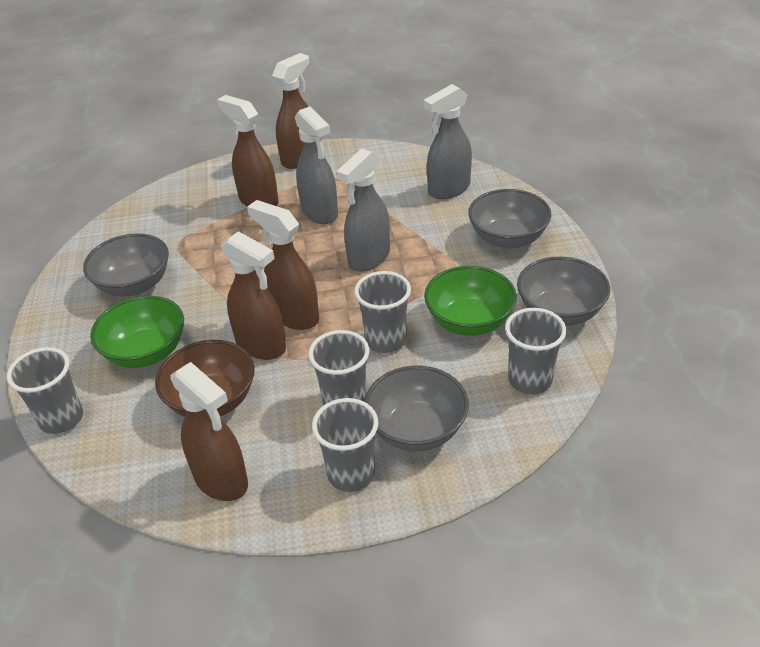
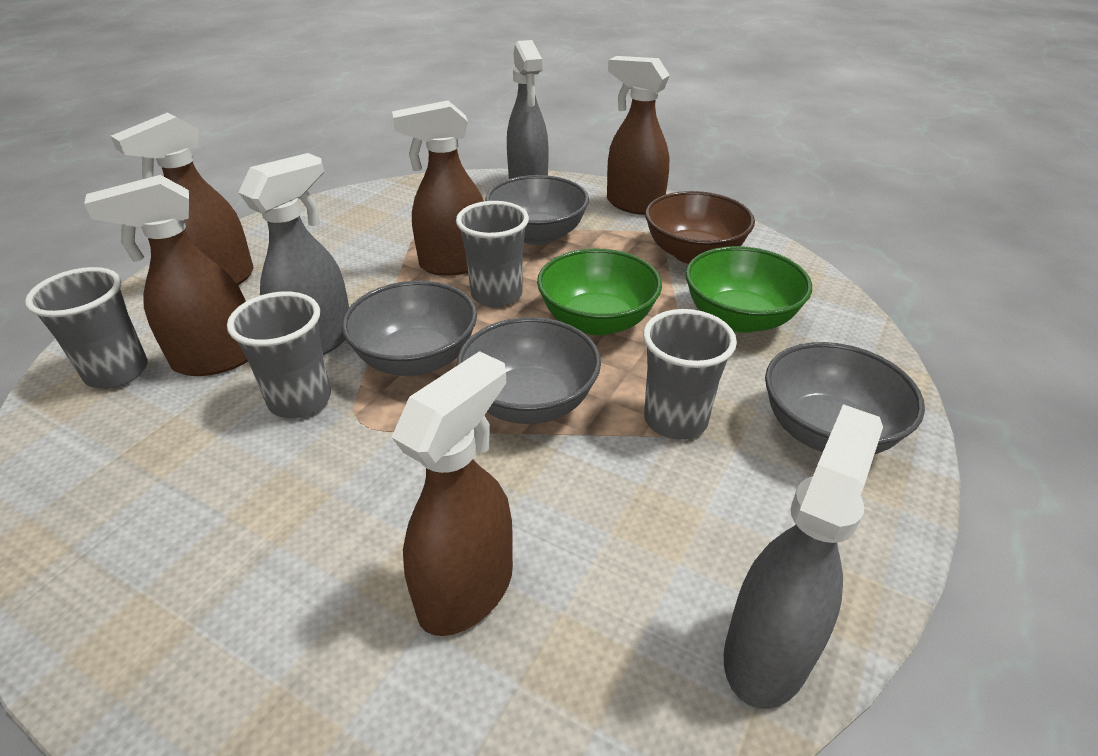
grey cup: [7,347,83,434] [308,330,369,406] [312,398,379,492] [354,271,411,353] [505,308,566,394] = 5 -> [25,267,148,389] [227,292,331,418] [456,201,529,307] [643,309,737,440] = 4

